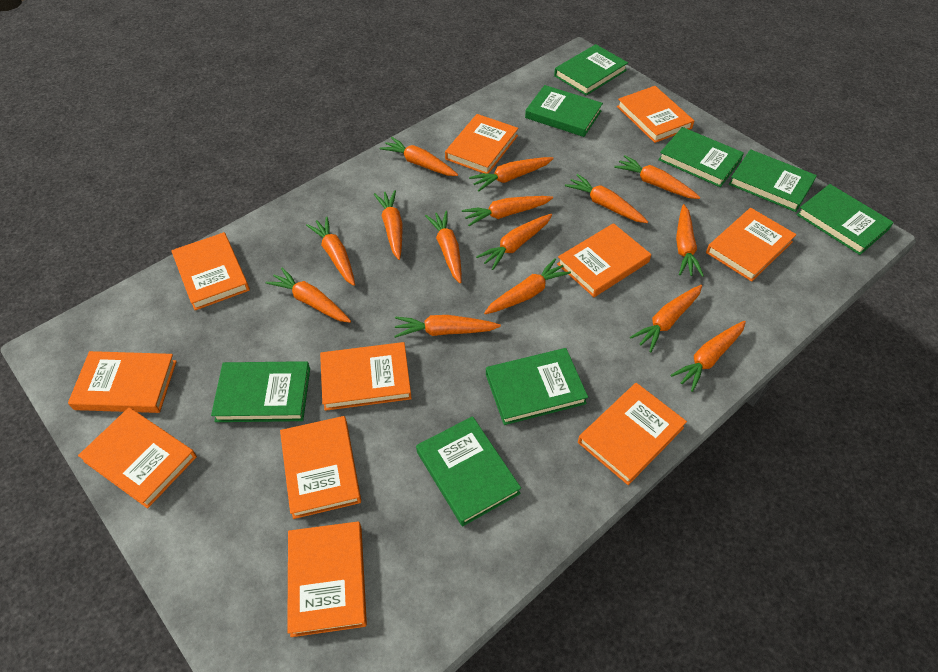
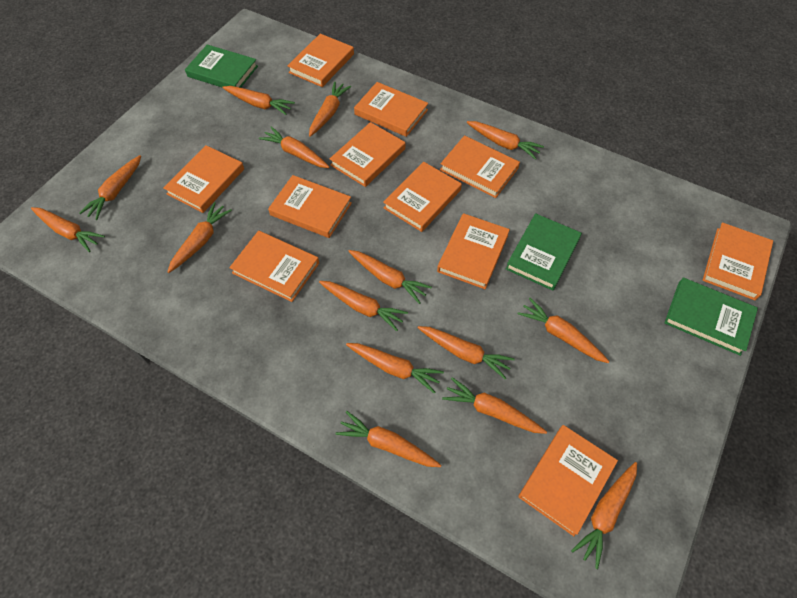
green book: [211,361,310,422] [416,416,521,526] [486,348,588,425] [525,85,603,137] [554,44,628,96] [658,127,744,187] [729,149,817,212] [797,184,894,255] = 8 -> [185,45,258,88] [506,213,582,291] [665,278,758,356] = 3

